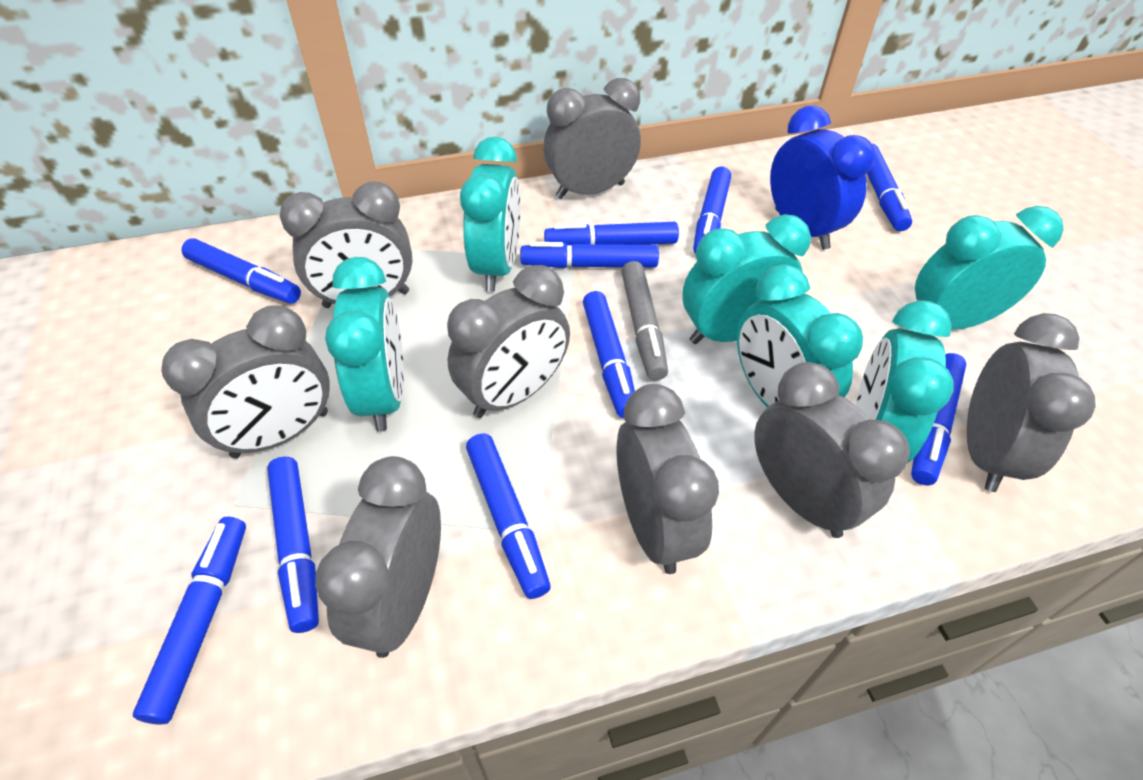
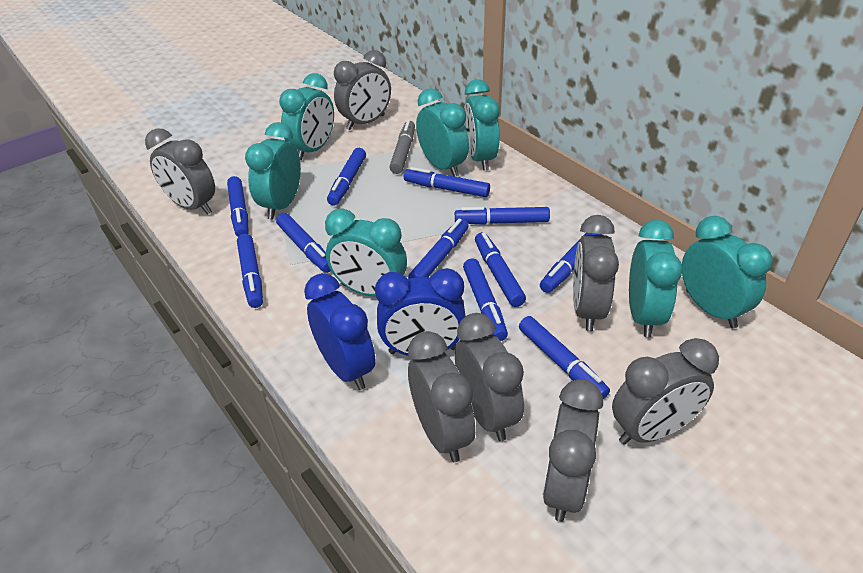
blue clock: [770,105,875,249] = 1 -> [304,273,376,390] [375,268,465,356] = 2
blue marker: [133,517,246,725] [181,238,301,304] [267,457,319,633] [466,433,551,599] [520,242,659,268] [544,222,679,245] [583,291,635,418] [693,167,731,254] [867,143,912,231] [911,353,967,485] = 10 -> [227,176,248,237] [237,234,263,308] [276,213,331,273] [327,148,366,206] [404,167,490,197] [408,218,469,279] [455,207,550,225] [463,259,508,341] [475,232,526,307] [519,316,610,399] [540,233,602,293] = 11
grey clock: [161,305,330,458] [280,181,413,308] [315,456,441,658] [447,265,570,418] [543,78,641,199] [616,384,719,574] [754,362,910,538] [967,313,1096,492] = 8 -> [145,128,215,215] [334,50,391,130] [408,331,475,462] [455,313,524,441] [543,379,603,522] [573,215,619,331] [612,338,719,445] = 7
turquoise clock: [325,257,404,432] [460,137,521,292] [682,214,811,344] [737,264,863,407] [856,300,953,463] [915,206,1064,329] = 6 -> [245,122,301,219] [279,73,334,160] [325,208,407,296] [416,88,469,177] [464,79,500,171] [629,220,683,337] [682,216,772,328] = 7

